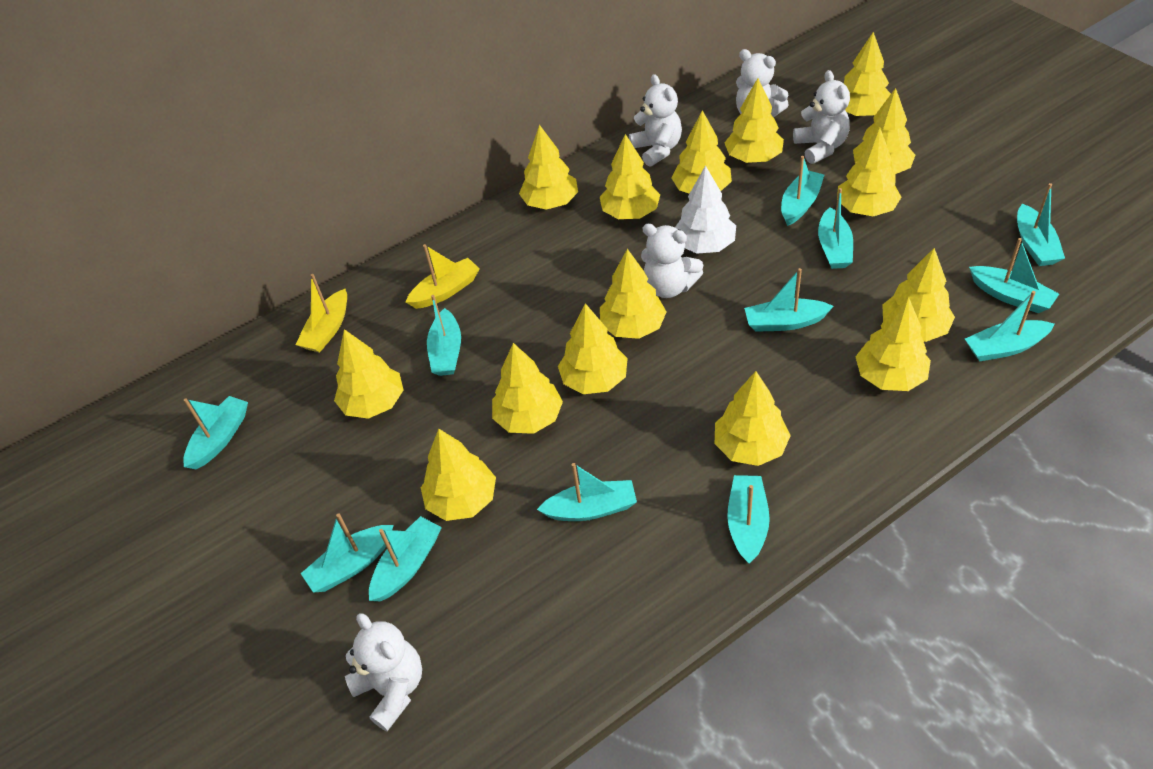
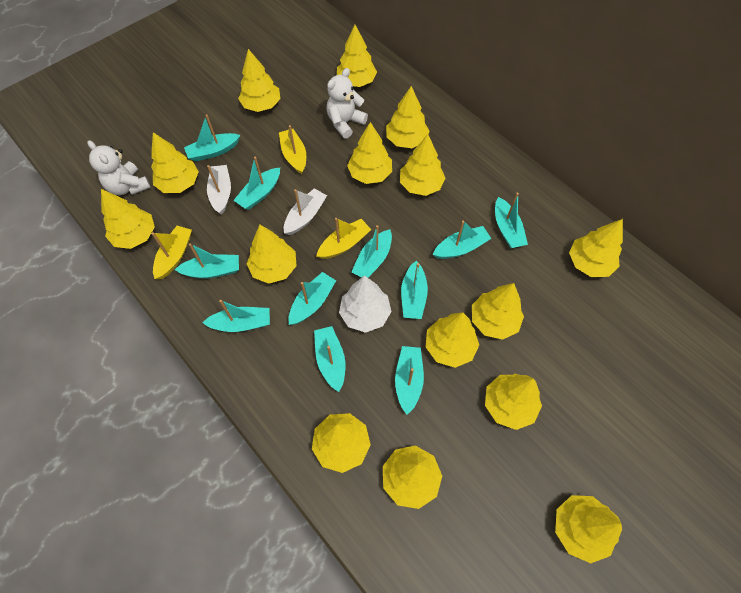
turquoise boat: [183,396,248,469] [301,513,394,593] [369,516,442,601] [427,295,461,376] [537,463,637,521] [727,475,770,564] [744,268,833,332] [781,156,824,226] [818,188,853,269] [965,291,1054,361] [969,238,1059,313] [1017,183,1065,266] = 12 -> [175,243,239,279] [184,115,240,161] [202,300,270,332] [233,157,280,210] [289,272,336,325] [314,326,345,392] [351,225,392,278] [395,346,424,415] [401,261,428,319] [433,221,491,259] [495,193,528,248] = 11
white boat: none = 0 -> [207,165,231,214] [284,188,327,235] = 2
white teddy bear: [345,613,422,731] [629,74,682,167] [641,224,703,298] [736,49,788,117] [793,70,850,164] = 5 -> [87,140,151,195] [327,68,368,139] = 2
yellow boat: [295,274,347,353] [406,244,479,309] = 2 -> [152,226,192,279] [279,125,306,174] [316,218,371,259] = 3

